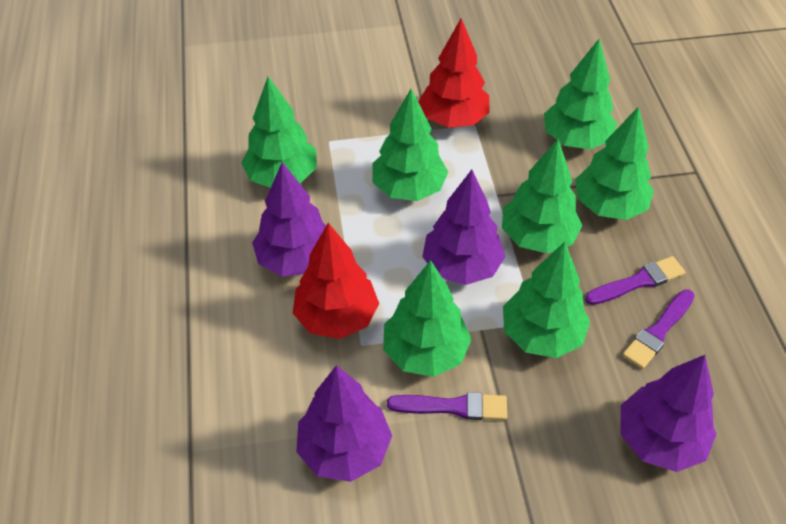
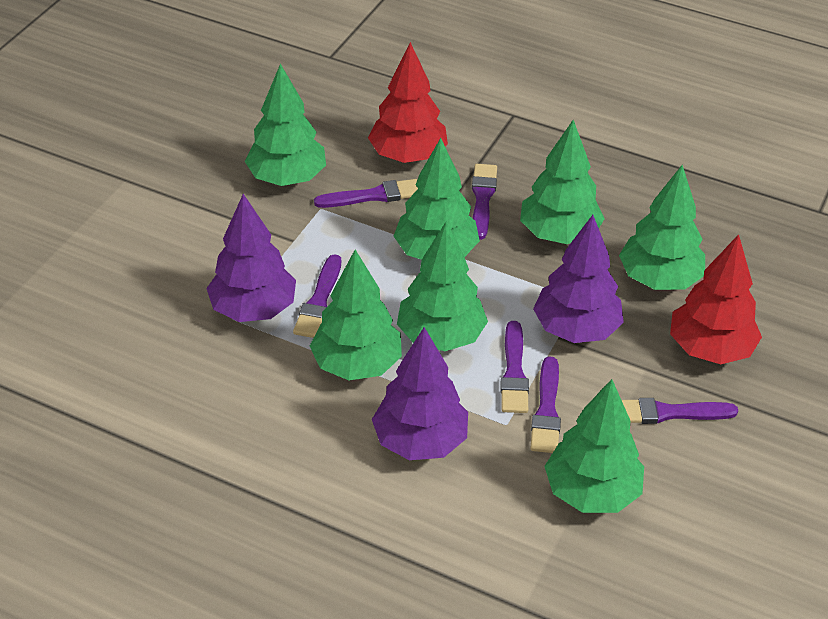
purple brush: [387,392,507,420] [585,256,685,305] [622,289,695,369] = 3 -> [293,254,341,338] [314,179,418,208] [472,164,497,240] [501,321,529,413] [530,356,561,453] [622,398,738,424] = 6
purple tree: [252,162,326,277] [296,365,392,482] [422,170,505,285] [620,355,716,472] = 4 -> [206,194,296,322] [372,327,468,460] [533,215,624,343] = 3

